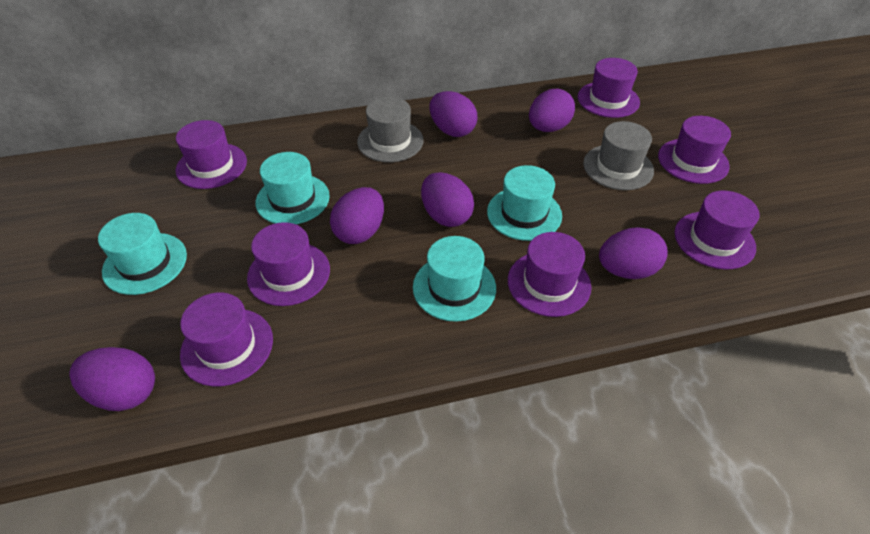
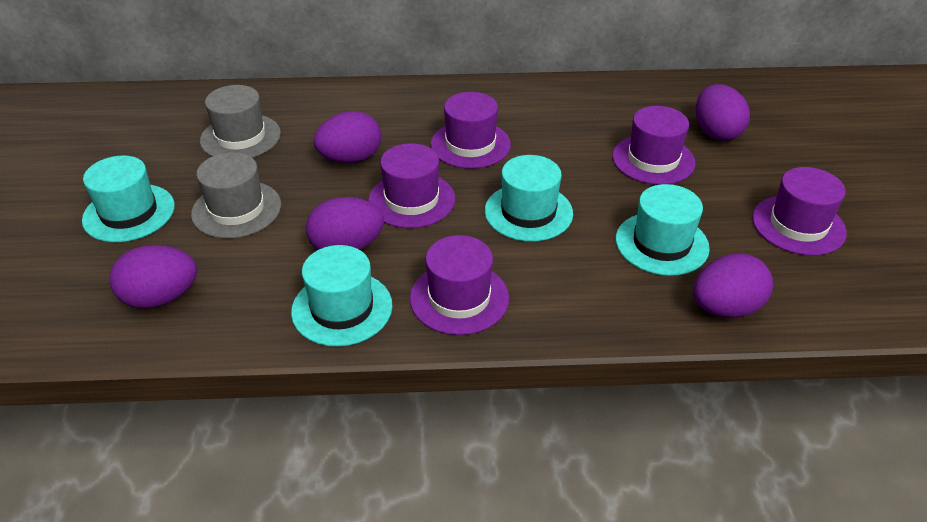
purple egg: [69,347,155,411] [330,187,384,244] [421,172,474,227] [430,91,477,137] [529,89,575,132] [599,227,668,279] = 6 -> [110,245,197,309] [306,197,384,250] [314,111,381,163] [693,254,773,318] [696,84,750,141] = 5
purple hat: [176,120,247,189] [180,292,273,387] [247,222,330,306] [508,232,591,317] [578,58,640,118] [658,116,731,184] [674,190,759,269] = 7 -> [368,143,455,228] [410,235,509,335] [430,92,511,169] [612,106,696,185] [752,167,847,256] = 5

